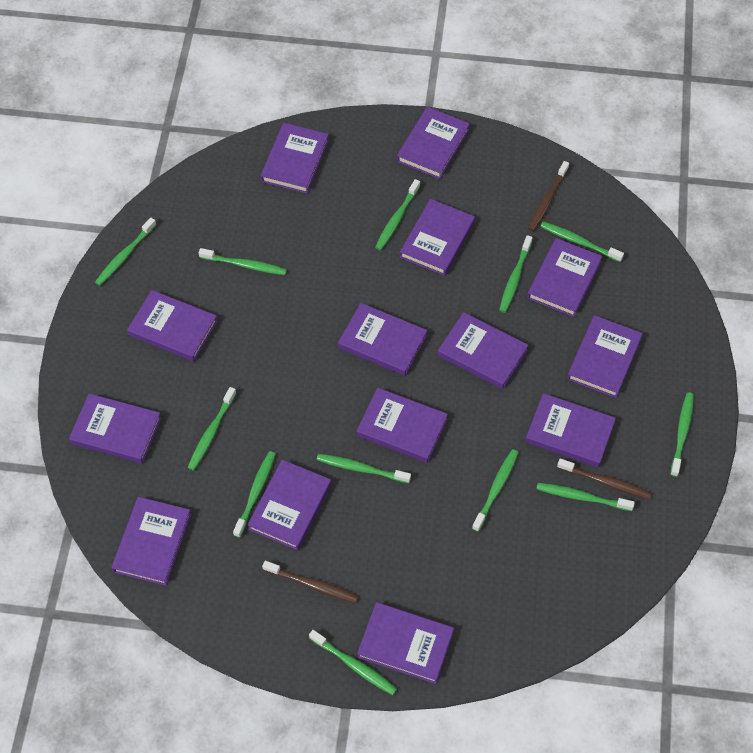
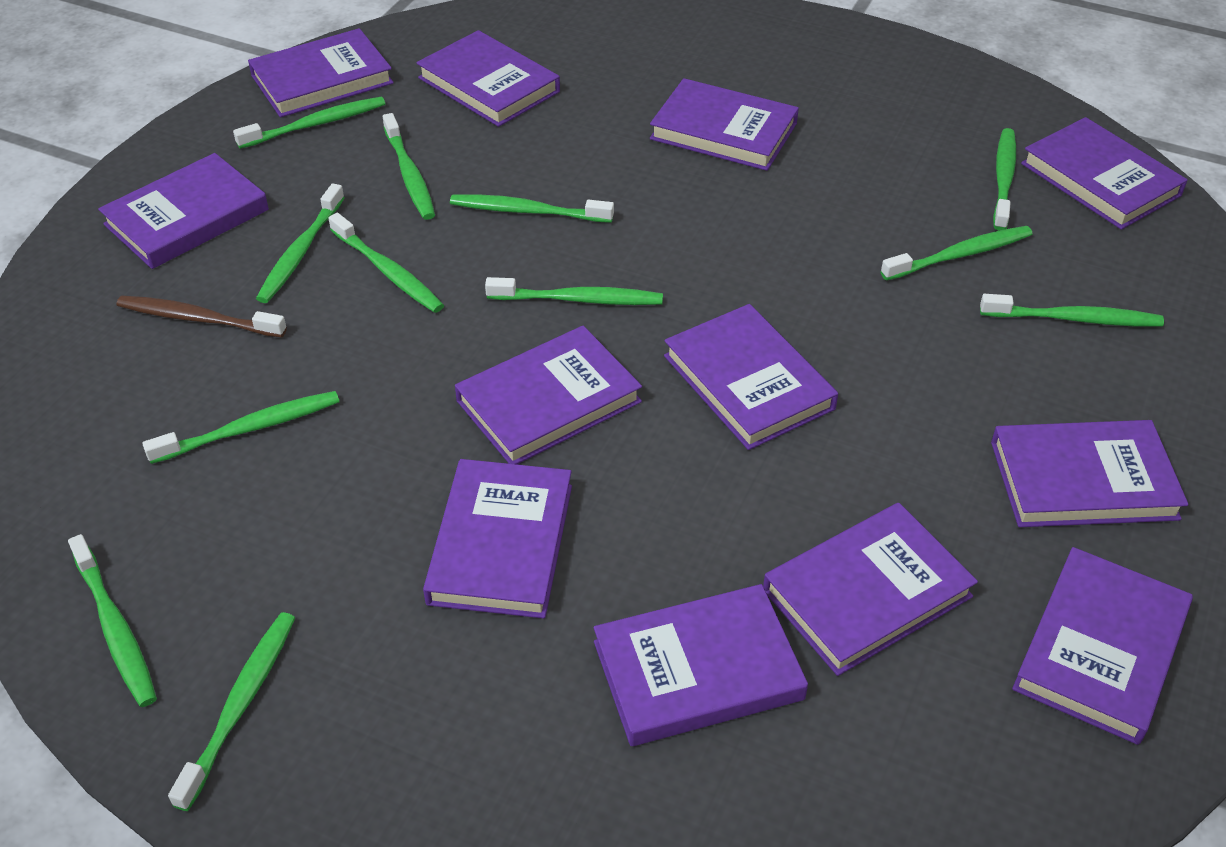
brown toothbrush: [262,561,358,603] [528,161,569,231] [557,459,652,499] = 3 -> [117,296,287,338] = 1
purple book: [69,393,161,463] [111,497,191,586] [127,290,218,362] [248,460,331,550] [261,123,329,194] [338,303,427,376] [357,388,448,463] [357,602,454,684] [397,107,470,179] [400,199,475,276] [438,312,528,389] [525,393,616,467] [527,238,602,317] [567,315,643,398] = 14 -> [98,153,269,269] [248,28,394,117] [417,30,560,127] [423,459,572,619] [455,326,642,464] [594,584,808,746] [650,78,799,171] [664,304,838,450] [763,503,978,676] [991,420,1188,527] [1012,547,1193,745] [1021,117,1188,230] = 12

